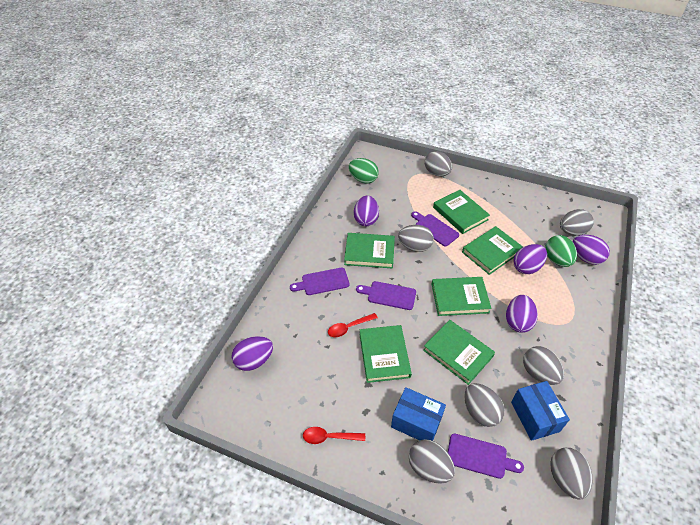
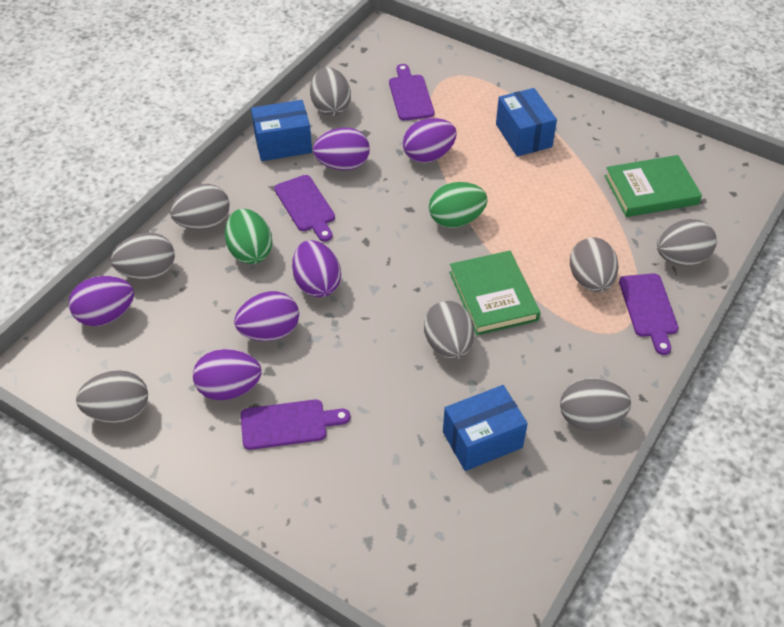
blue box: [391,387,446,441] [511,381,570,441] = 2 -> [251,100,312,161] [443,385,528,471] [496,88,557,157] = 3
green book: [344,233,395,269] [359,325,412,383] [423,320,495,385] [431,277,491,316] [433,190,490,234] [462,226,523,275] = 6 -> [449,251,540,335] [605,155,702,217] = 2
grey egg: [398,225,434,252] [409,439,455,484] [425,151,452,176] [464,383,505,427] [523,346,564,385] [550,448,592,500] [560,209,594,236] = 7 -> [76,370,148,423] [111,232,175,280] [170,184,230,230] [310,67,351,116] [424,301,474,359] [560,378,631,431] [570,237,619,292] [657,219,717,266] = 8
purple egg: [232,336,273,371] [354,195,379,226] [506,295,538,333] [513,244,547,274] [573,235,610,265] = 5 -> [69,276,134,326] [193,349,261,400] [234,291,299,341] [292,240,341,297] [313,128,370,170] [403,118,457,163] = 6
red spoon: [303,427,365,444] [328,313,378,337] = 2 -> none = 0

